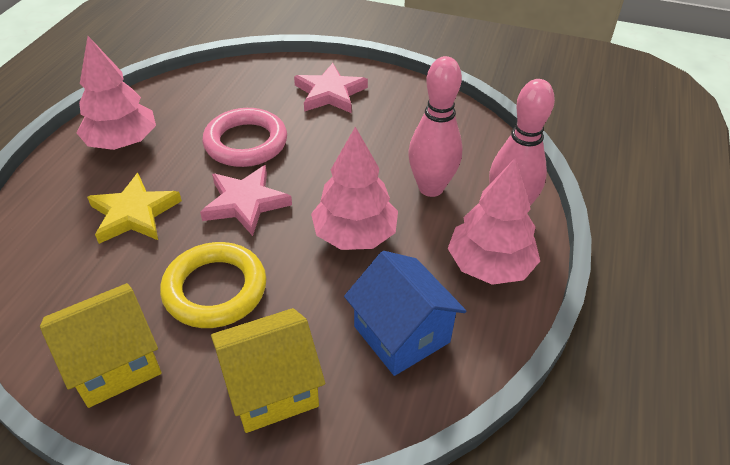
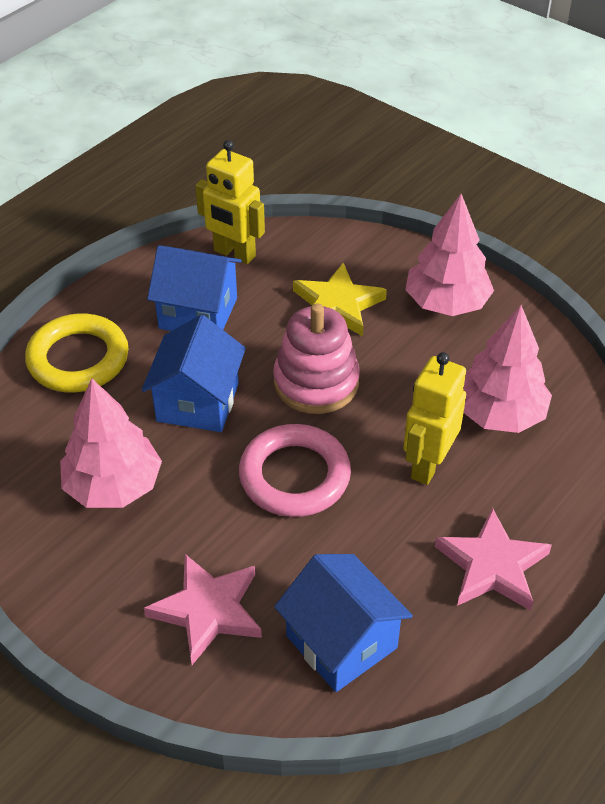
blue house: [344,251,466,376] = 1 -> [142,315,246,432] [147,245,242,331] [274,554,413,692] = 3
pink bowling pin: [408,56,462,197] [489,79,555,206] = 2 -> none = 0
pink stacking toy: none = 0 -> [273,303,360,414] = 1
yellow house: [40,283,161,408] [211,308,325,433] = 2 -> none = 0
yellow robot: none = 0 -> [195,140,265,264] [403,352,466,485] = 2

